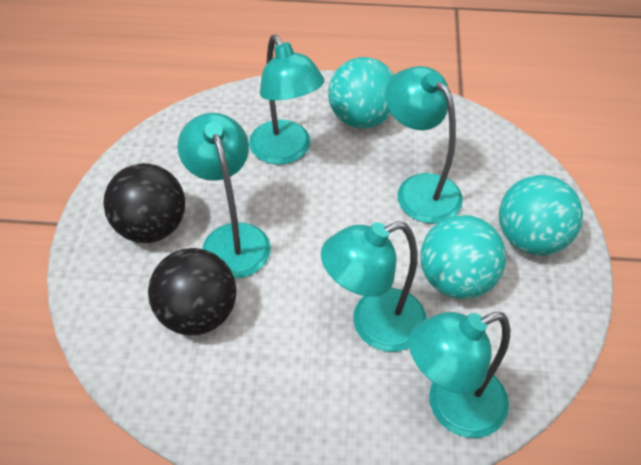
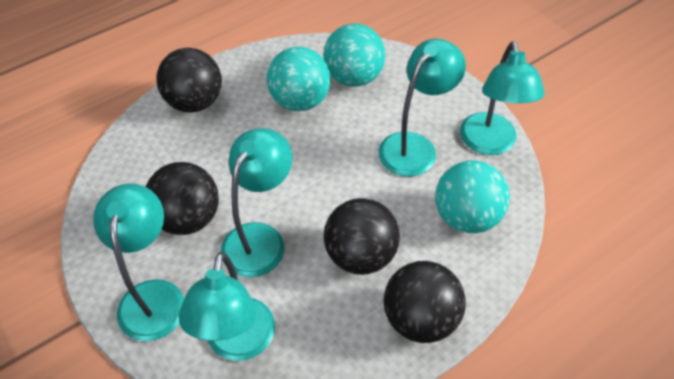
black ball: [103,163,185,243] [148,248,237,335] = 2 -> [146,162,219,235] [156,48,222,113] [324,198,400,275] [384,261,466,343] = 4

